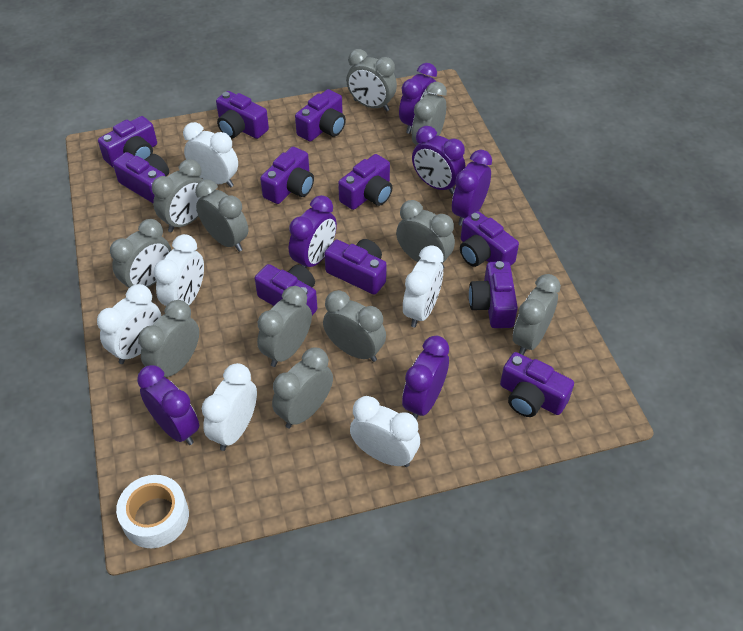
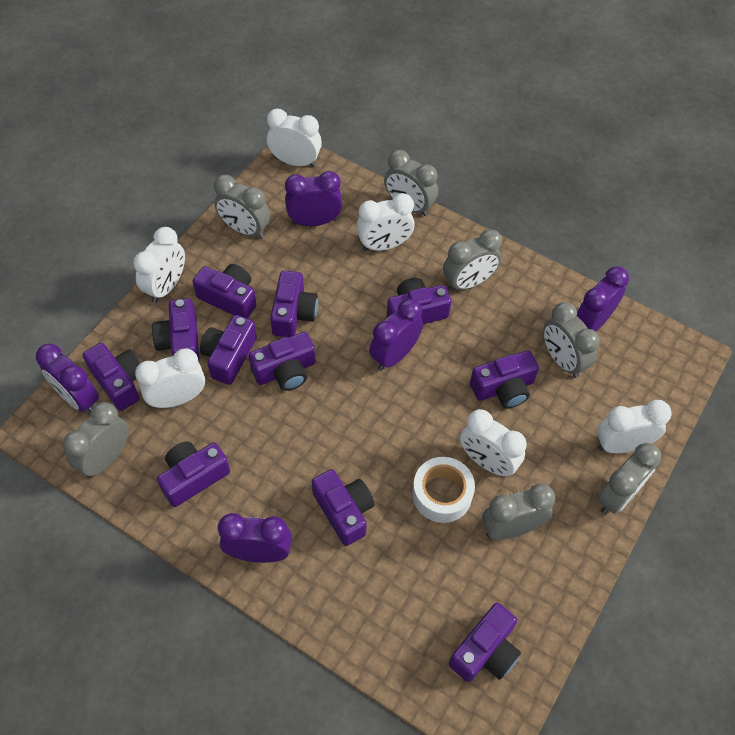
grey clock: [110,219,171,288] [138,300,199,377] [152,159,203,232] [195,179,248,252] [257,286,312,367] [272,348,333,428] [323,290,386,362] [346,49,397,111] [396,200,455,269] [412,82,447,145] [513,274,561,355] = 11 -> [63,402,129,478] [214,174,270,239] [384,150,438,216] [443,229,502,292] [482,483,555,540] [543,302,600,378] [598,443,661,514] = 7
purple clock: [137,365,199,445] [289,195,337,268] [399,63,437,134] [402,336,449,420] [412,126,465,194] [452,150,492,226] = 6 -> [36,344,99,412] [218,513,292,563] [285,171,342,226] [369,299,423,371] [576,267,629,332] = 5

